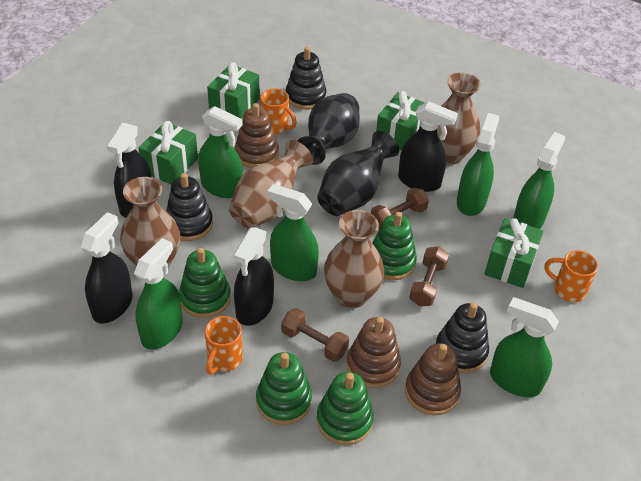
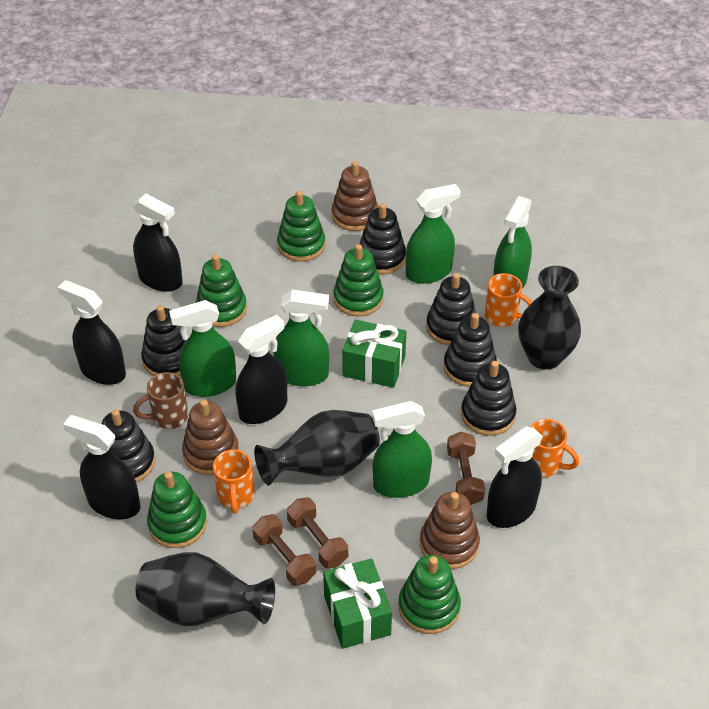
black spray bottle: [80,212,132,323] [107,122,152,218] [233,227,274,326] [398,101,458,192] = 4 -> [57,280,126,385] [63,415,140,519] [133,193,183,292] [235,315,287,424] [487,426,543,528] = 5
black stacking toy: [166,173,213,241] [286,47,327,110] [435,303,489,373] = 3 -> [102,409,155,483] [141,305,189,376] [359,203,406,274] [426,273,476,346] [444,313,497,387] [461,361,516,436] = 6
black vase: [297,93,360,165] [317,131,399,216] = 2 -> [136,552,275,626] [254,410,380,486] [518,266,581,370] = 3
brown mug: none = 0 -> [133,372,188,429] = 1
brown vase: [120,177,180,268] [229,140,313,229] [324,210,384,308] [437,72,481,165] = 4 -> none = 0
green gift: [139,121,198,185] [207,62,260,119] [376,91,425,151] [485,218,544,288] = 4 -> [323,559,392,649] [342,320,406,388] = 2
green spray bottle: [134,238,183,350] [198,106,243,198] [267,184,319,281] [457,113,499,216] [490,297,559,397] [513,132,565,229] = 6 -> [169,300,236,397] [273,290,329,386] [372,401,432,498] [406,184,461,284] [493,196,532,289] = 5
green stacking toy: [179,248,231,318] [256,352,312,425] [317,372,374,445] [372,212,417,280] = 4 -> [147,471,207,548] [196,255,247,327] [277,191,326,262] [333,244,384,317] [399,555,461,634] = 5

